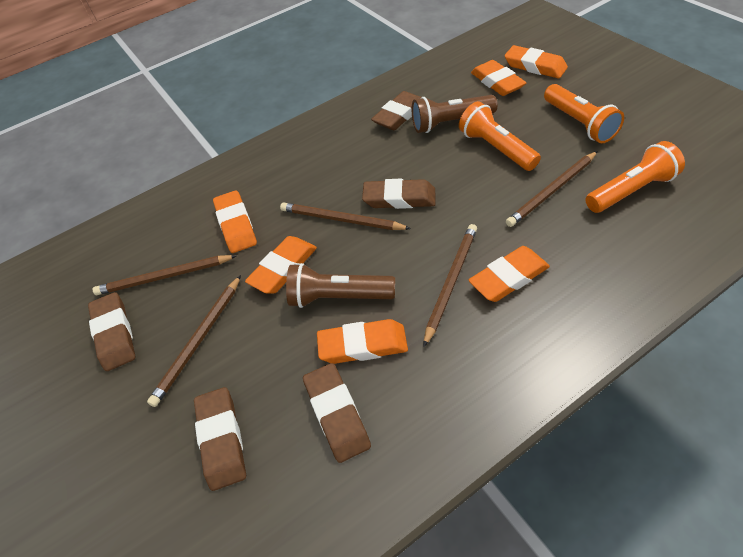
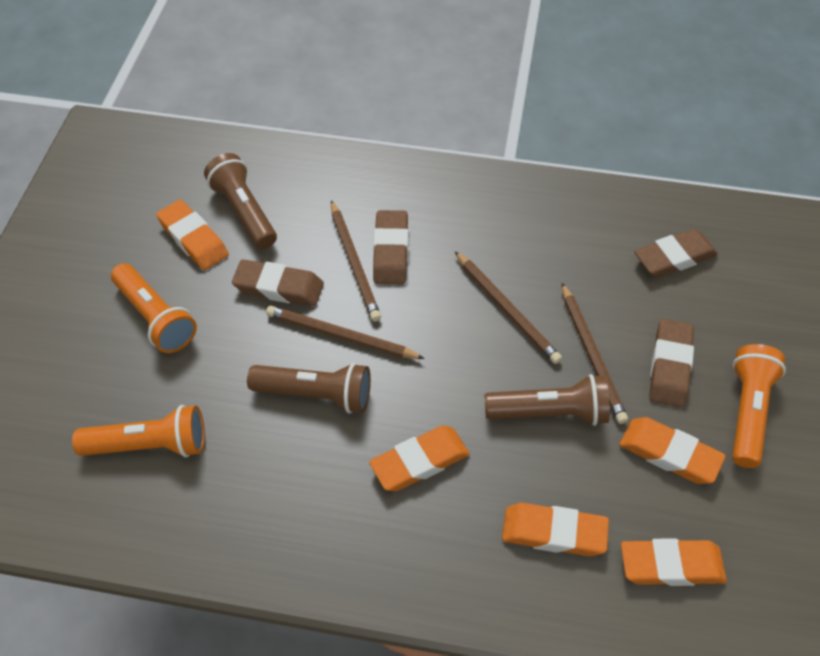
brown eraser: [88,292,136,371] [194,387,246,491] [303,363,371,463] [362,179,436,209] [371,91,421,130] = 5 -> [232,259,324,306] [373,210,408,285] [634,229,718,278] [649,319,694,407] = 4
brown flashlight: [286,263,395,308] [412,95,497,133] = 2 -> [204,153,277,249] [247,363,371,413] [484,374,610,426] = 3
brown pencil: [93,255,237,295] [147,275,241,407] [280,203,411,230] [424,224,477,347] [506,151,598,227] = 5 -> [266,306,425,359] [331,200,381,322] [455,251,562,364] [562,283,628,424] = 4
orange eraser: [213,190,257,253] [245,236,317,294] [317,319,408,364] [469,246,550,302] [471,60,526,96] [505,45,568,78] = 6 -> [156,199,229,270] [369,426,470,491] [502,503,609,556] [619,417,726,484] [621,538,727,586] = 5

